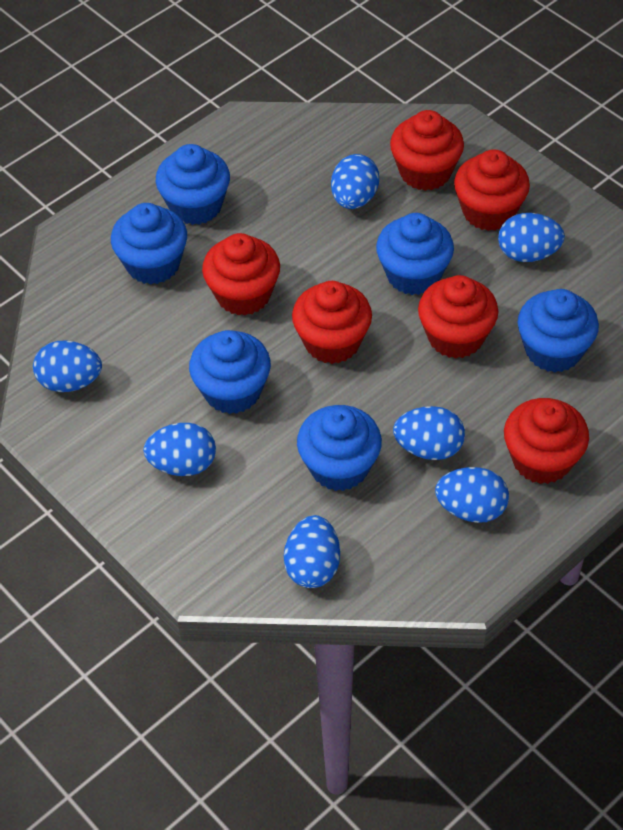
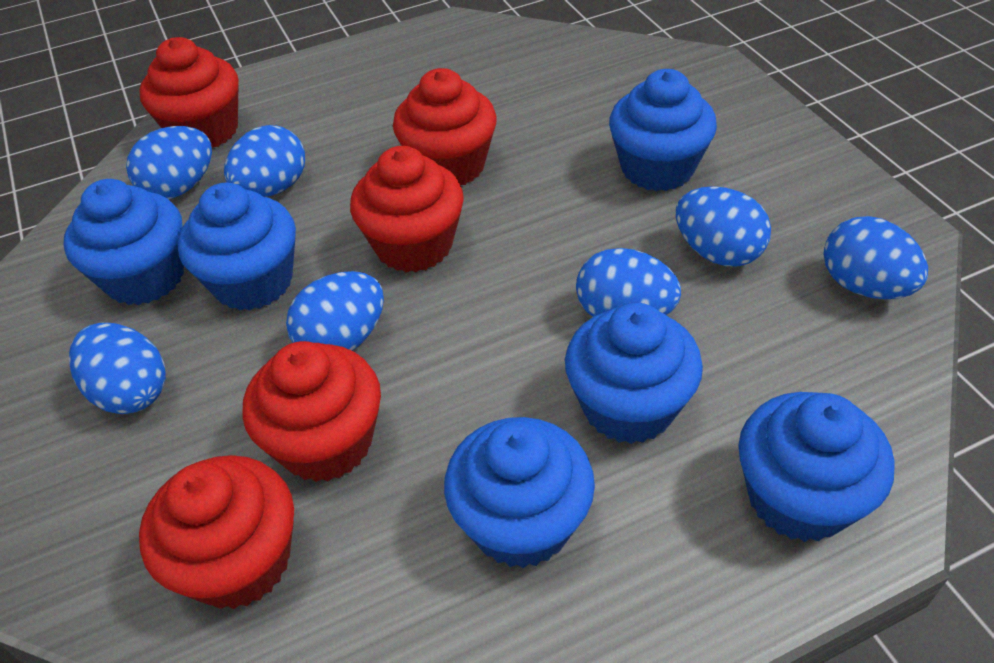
red cupcake: [202,233,280,316] [292,281,372,364] [390,110,464,191] [418,275,498,359] [454,149,530,231] [504,398,589,484] = 6 -> [139,37,239,148] [139,455,294,609] [243,341,381,482] [350,146,464,272] [393,68,497,185] = 5

